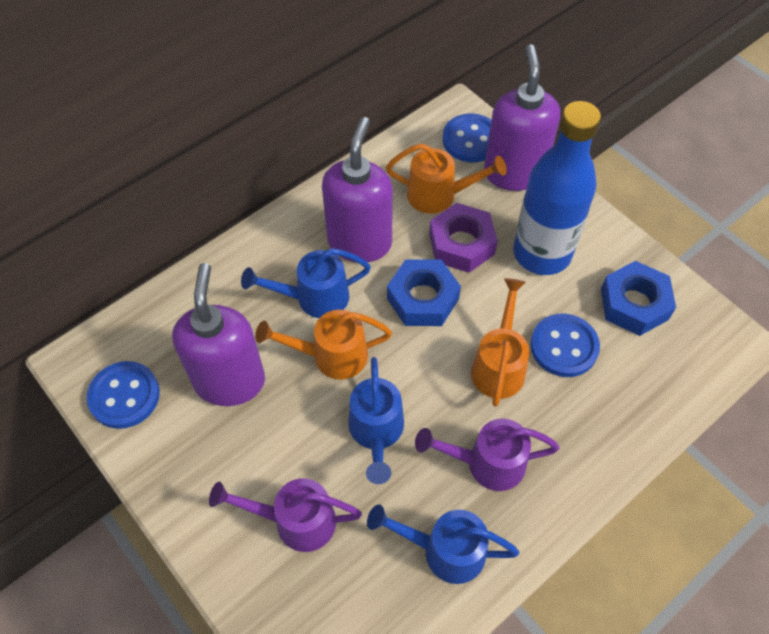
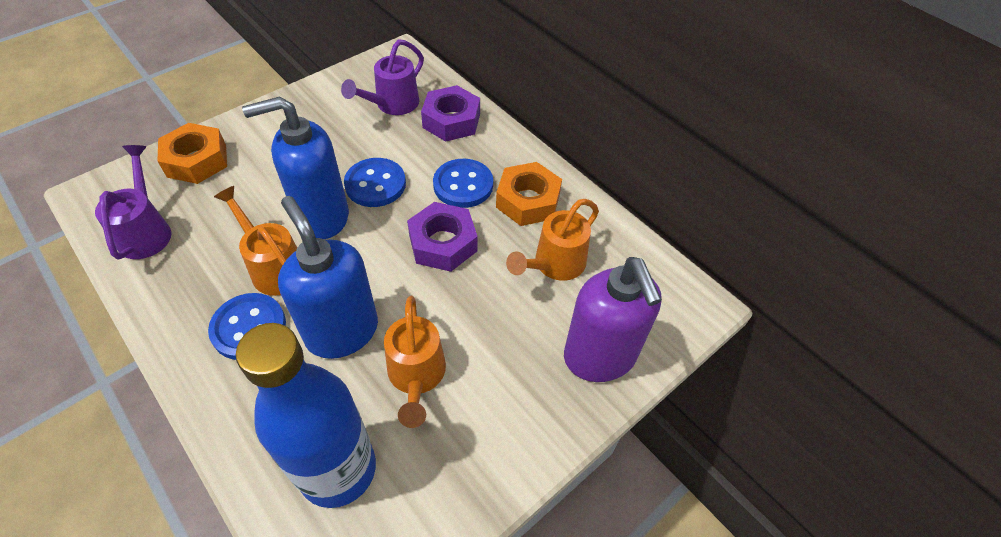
blue nut: [387,259,461,326] [601,261,676,336] = 2 -> none = 0
blue soap dispenser: none = 0 -> [242,97,349,239] [278,196,378,359] = 2
blue watering can: [241,248,371,318] [348,357,404,484] [367,504,519,584] = 3 -> none = 0
orange nut: none = 0 -> [157,123,227,184] [496,162,562,226] = 2
purple nut: [429,203,498,273] = 1 -> [407,202,477,272] [421,85,480,142] = 2
purple soap dispenser: [172,263,265,406] [322,117,393,262] [484,44,560,191] = 3 -> [564,257,662,382] = 1

